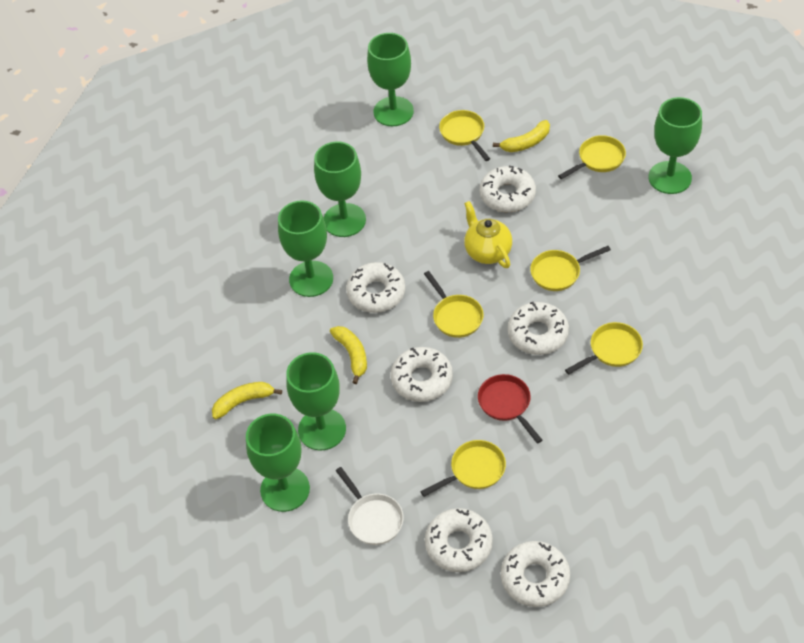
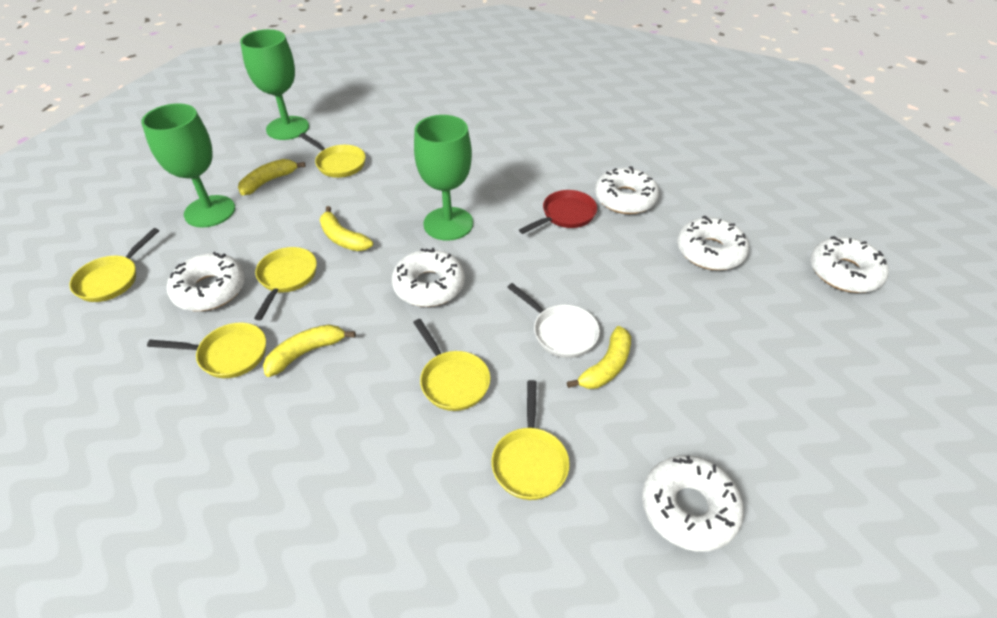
green goblet: [246,414,310,512] [278,200,333,297] [286,352,346,451] [314,142,366,237] [367,33,414,126] [649,97,702,194] = 6 -> [141,103,235,227] [240,29,309,140] [414,115,473,241] = 3
yellow banana: [212,382,282,419] [330,326,367,384] [493,120,550,152] = 3 -> [238,159,305,195] [263,325,356,377] [320,206,373,251] [567,326,631,389] = 4
yellow teapot: [464,201,512,268] = 1 -> none = 0

